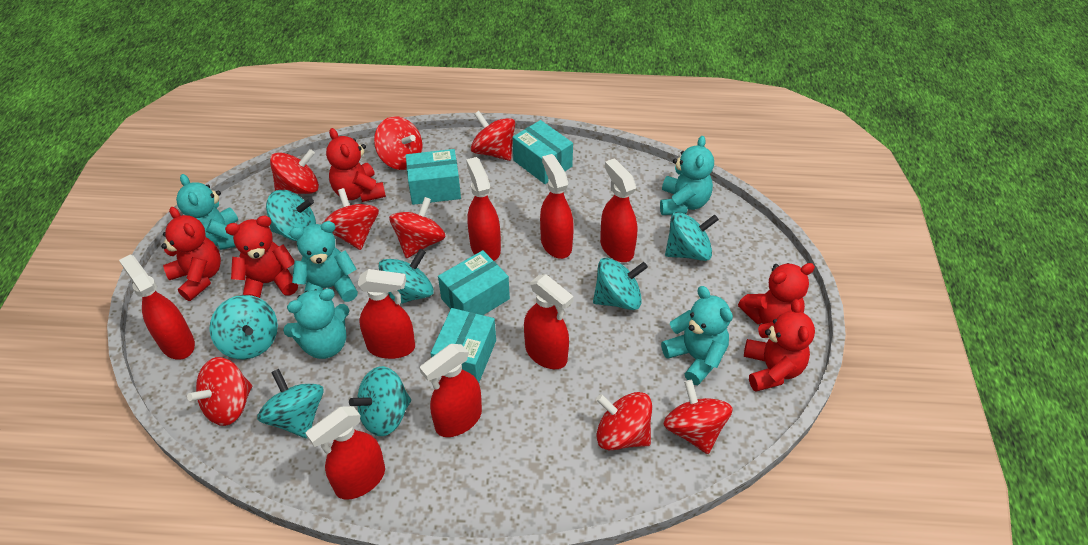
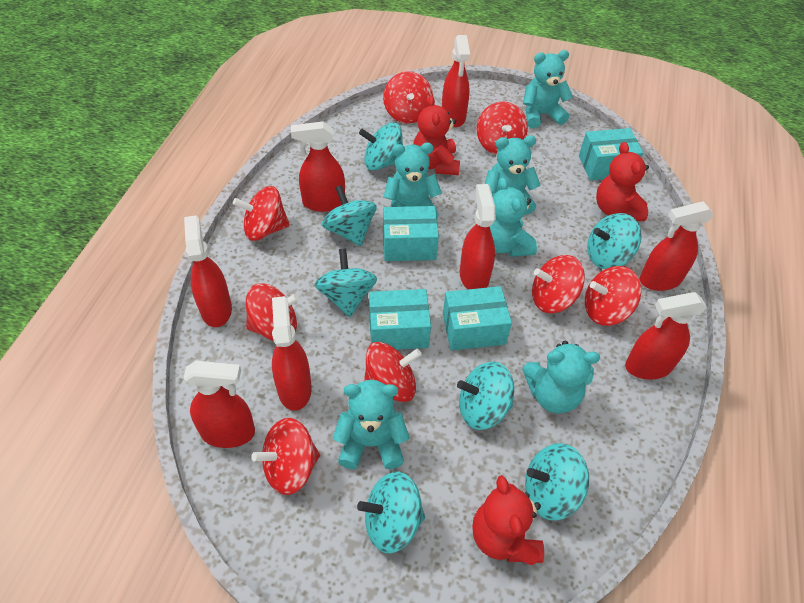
red teddy bear: [161,207,221,301] [225,216,298,298] [326,128,386,202] [738,263,815,324] [744,299,815,392] = 5 -> [413,95,460,175] [472,475,544,565] [596,142,649,221] = 3
turquoise teddy bear: [176,174,238,250] [283,288,349,359] [290,221,358,302] [660,136,714,215] [661,286,733,385] = 5 -> [333,380,409,469] [384,143,442,218] [485,136,541,215] [490,178,537,257] [522,341,600,414] [523,50,573,128] = 6

